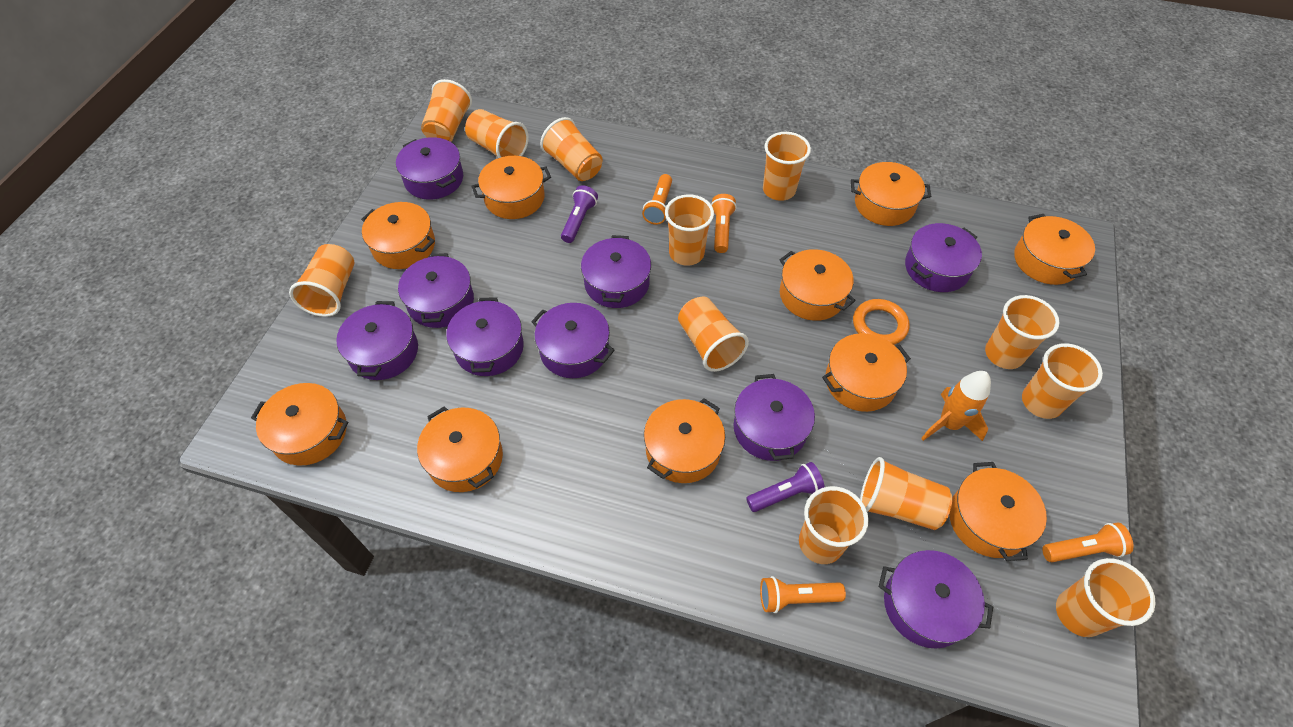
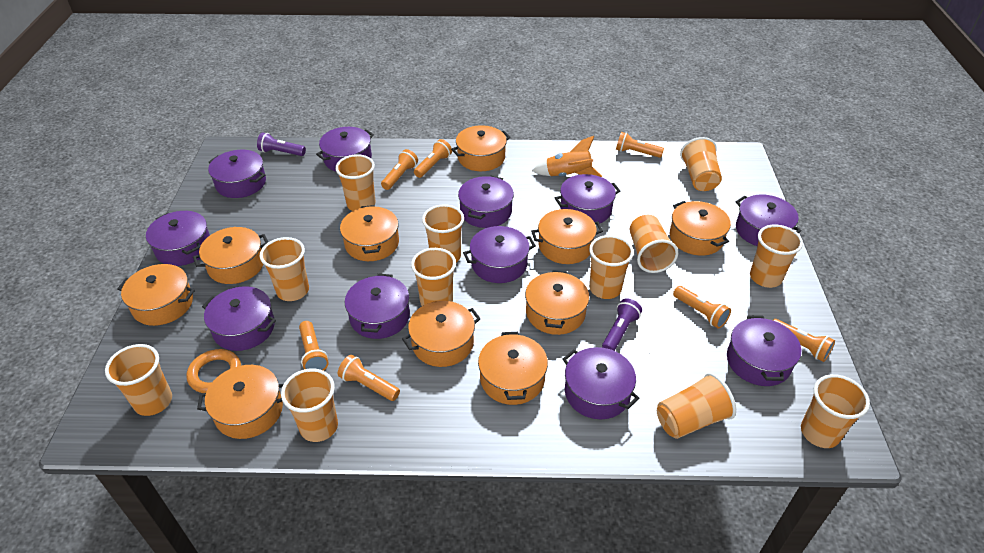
orange flashlight: [642,174,672,225] [711,194,737,253] [760,576,846,613] [1042,523,1134,562] = 4 -> [299,321,329,371] [338,355,400,401] [381,149,418,190] [414,139,452,178] [616,132,664,158] [673,286,731,329] [773,319,835,362] = 7
purple pot: [336,301,418,380] [396,137,463,200] [398,253,474,328] [446,297,524,376] [531,303,614,378] [581,235,651,308] [733,374,815,461] [878,550,993,649] [905,223,982,292] = 9 -> [146,211,210,266] [202,286,276,351] [208,150,266,198] [316,127,374,172] [345,274,410,339] [458,176,514,228] [463,226,536,283] [555,174,620,225] [562,347,639,419] [727,316,801,386] [736,195,801,246] = 11

